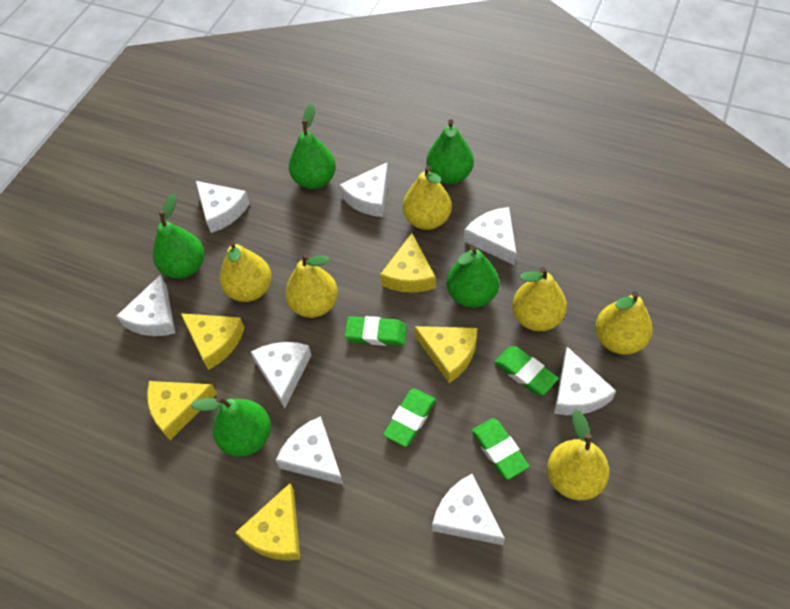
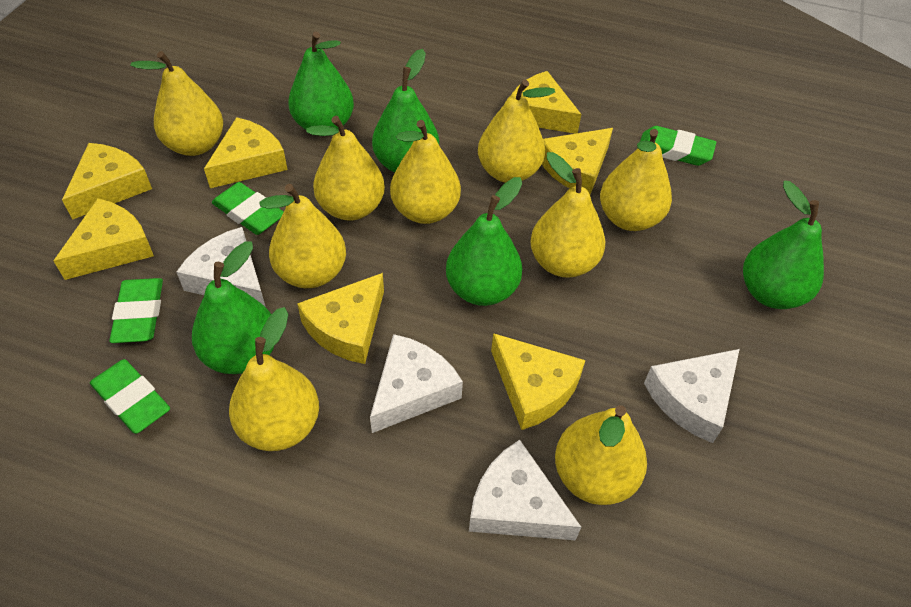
white cheese: [116,275,175,336] [196,181,250,233] [251,342,312,409] [276,416,344,485] [339,162,389,217] [432,474,505,545] [464,207,517,265] [554,347,616,415] = 8 -> [176,227,266,307] [370,334,463,433] [469,440,581,541] [644,349,740,443] = 4
yellow cheese: [147,381,217,440] [181,313,245,370] [235,483,300,561] [380,233,436,293] [414,326,478,383] = 5 -> [53,198,154,280] [62,143,152,220] [204,117,288,188] [297,273,384,364] [491,333,585,430] [511,71,581,134] [542,128,613,195] = 7
yellow pear: [220,240,272,302] [285,253,338,318] [403,165,452,230] [512,267,567,331] [547,410,610,500] [595,291,653,355] = 6 -> [130,51,223,156] [229,307,319,451] [259,184,346,288] [306,116,385,221] [390,120,461,224] [478,79,555,183] [530,152,605,278] [555,405,647,505] [600,129,672,231] = 9

